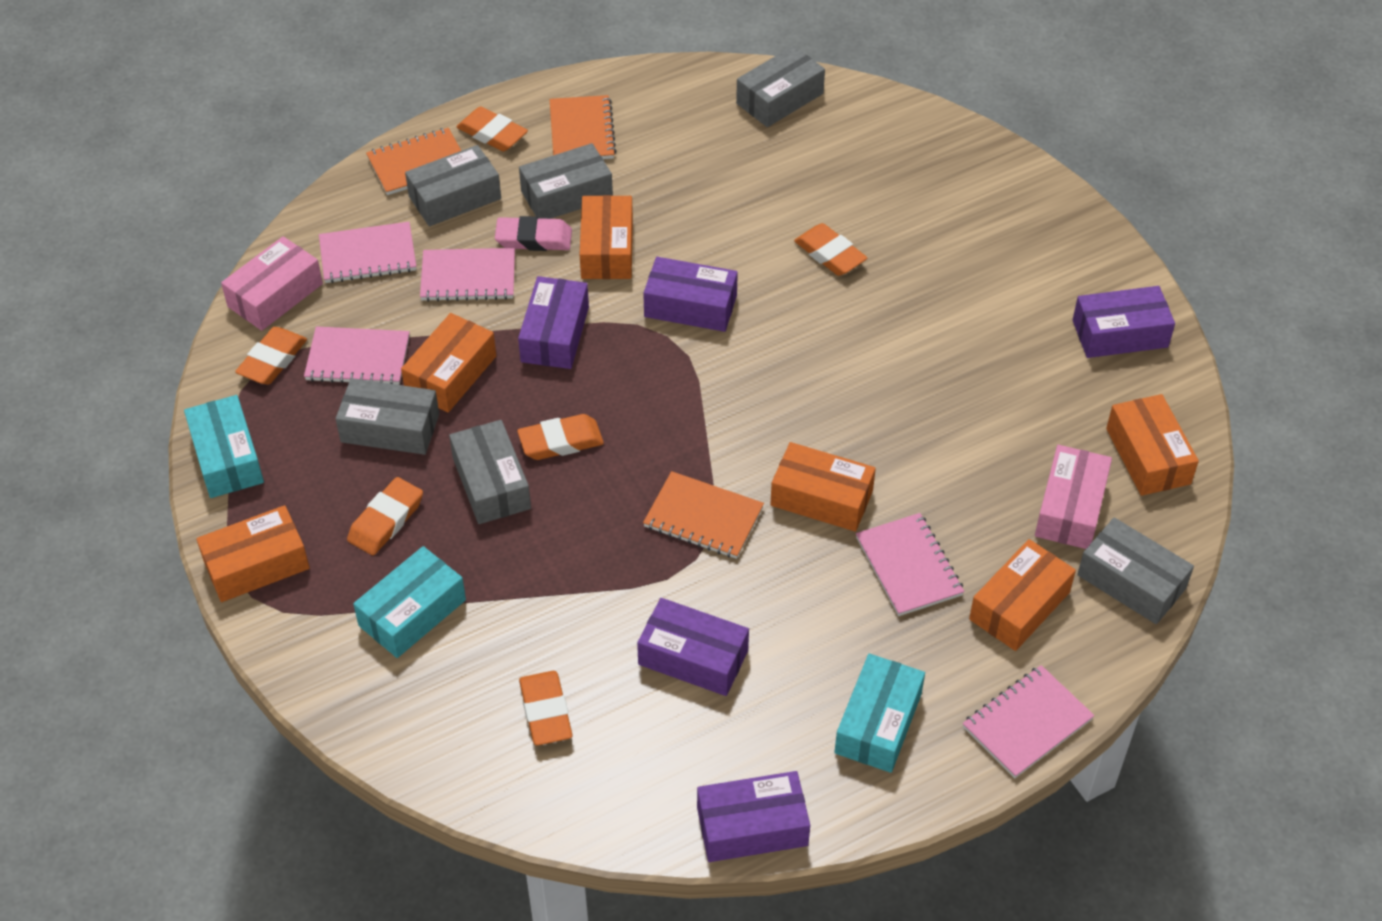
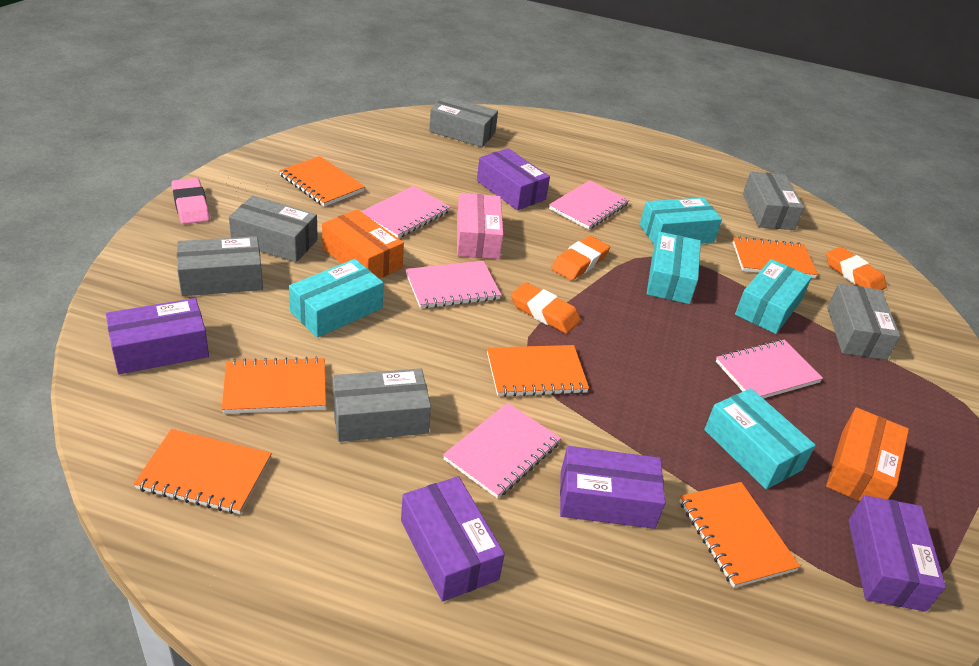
orange box: [196,505,310,602] [401,313,496,412] [580,195,633,279] [770,442,876,532] [969,539,1076,651] [1106,394,1199,496] = 6 -> [322,209,404,279] [826,407,909,501] = 2
orange eraser: [235,327,307,385] [347,477,423,555] [457,106,528,151] [517,414,604,460] [519,671,573,745] [794,223,867,276] = 6 -> [511,282,581,334] [551,236,610,280] [826,247,887,290] = 3
orange notebook: [366,128,461,195] [549,95,616,159] [643,471,764,559] = 3 -> [134,429,272,514] [222,357,326,414] [279,156,365,207] [487,345,589,397] [679,482,800,588] [732,236,818,278] = 6
pink box: [221,236,323,331] [1035,445,1112,549] = 2 -> [457,193,503,259] = 1
turquoise box: [184,395,264,498] [353,546,466,658] [834,654,925,773] = 3 -> [289,259,384,338] [640,197,722,245] [647,232,701,304] [704,388,816,489] [735,259,812,334] = 5

